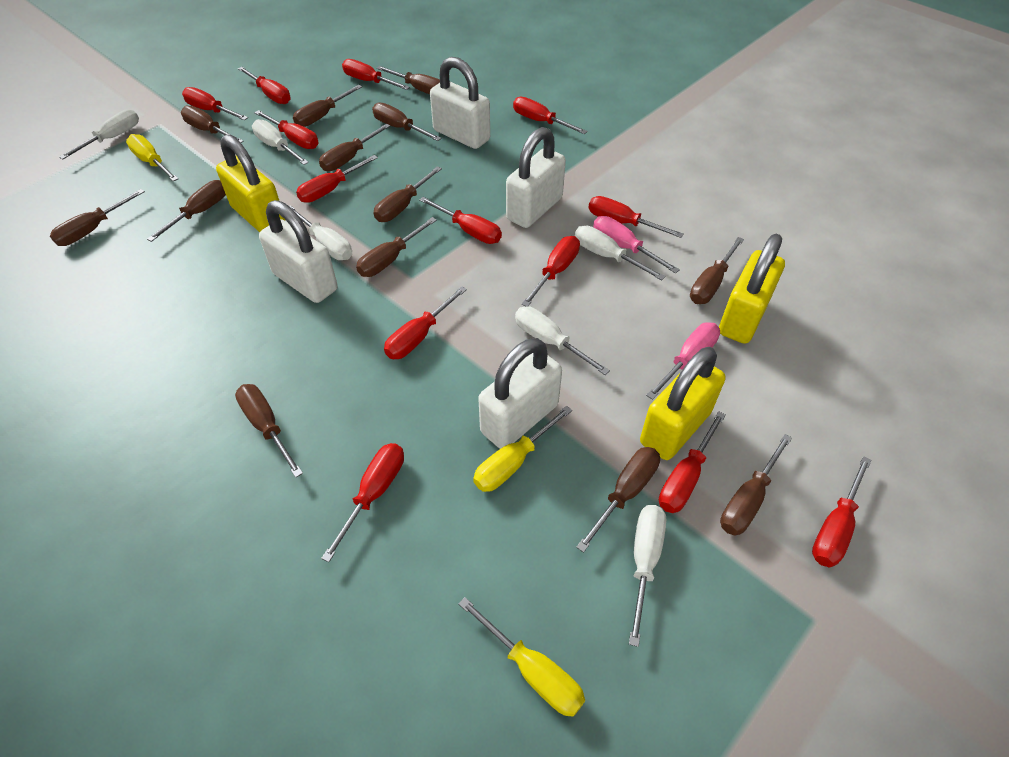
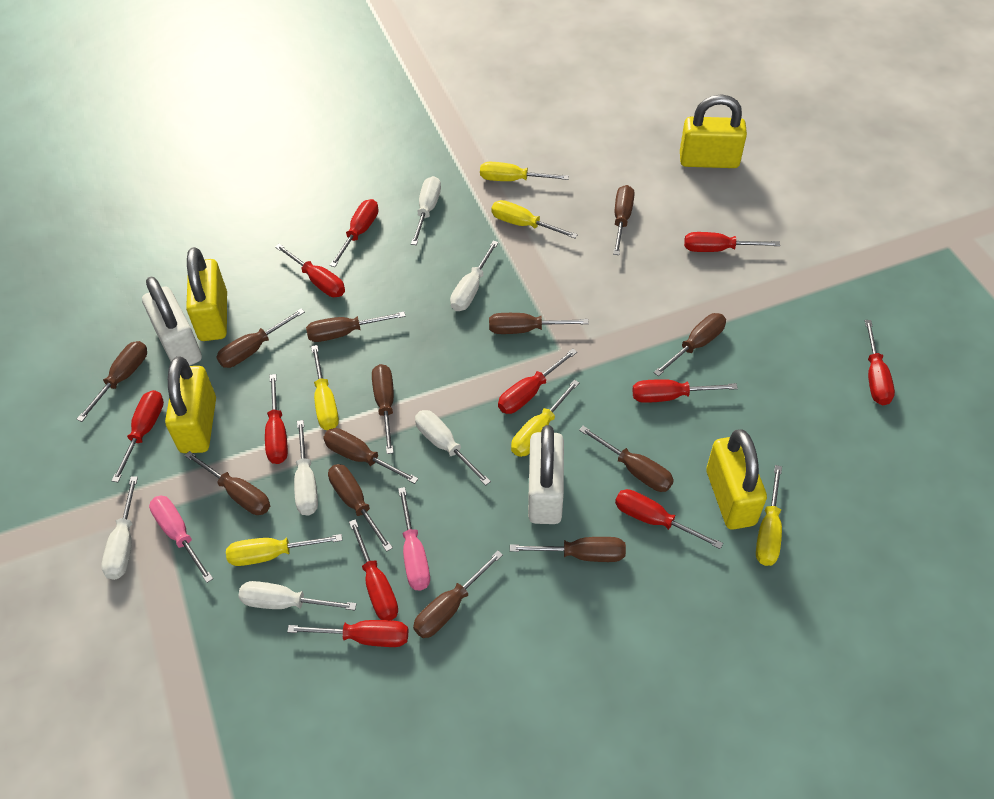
red screwdriver: [182,87,248,120] [238,67,291,104] [254,110,319,149] [296,155,378,203] [321,443,404,562] [342,59,410,90] [384,286,467,359] [419,197,502,244] [513,97,588,134] [521,236,580,306] [588,196,683,238] [659,411,726,513] [812,456,871,567] = 13 -> [112,390,164,482] [265,374,288,464] [275,244,345,297] [287,620,408,647] [330,199,378,267] [349,519,398,620] [498,348,577,414] [615,489,723,549] [632,379,738,403] [684,232,780,252] [865,320,895,405] = 11
white padlock: [259,200,338,303] [430,57,490,149] [478,338,562,449] [506,127,566,228] = 4 -> [142,277,202,366] [528,425,564,524] = 2
yellow padlock: [216,135,285,232] [640,347,726,460] [719,234,785,344] = 3 -> [165,357,216,453] [186,247,227,341] [680,94,747,168] [706,429,767,530] = 4
yellow screwdriver: [126,134,178,182] [458,597,585,717] [473,406,572,492] = 3 -> [226,534,342,566] [311,345,339,430] [480,162,569,181] [491,200,578,238] [511,380,580,457] [756,465,782,566] = 6

